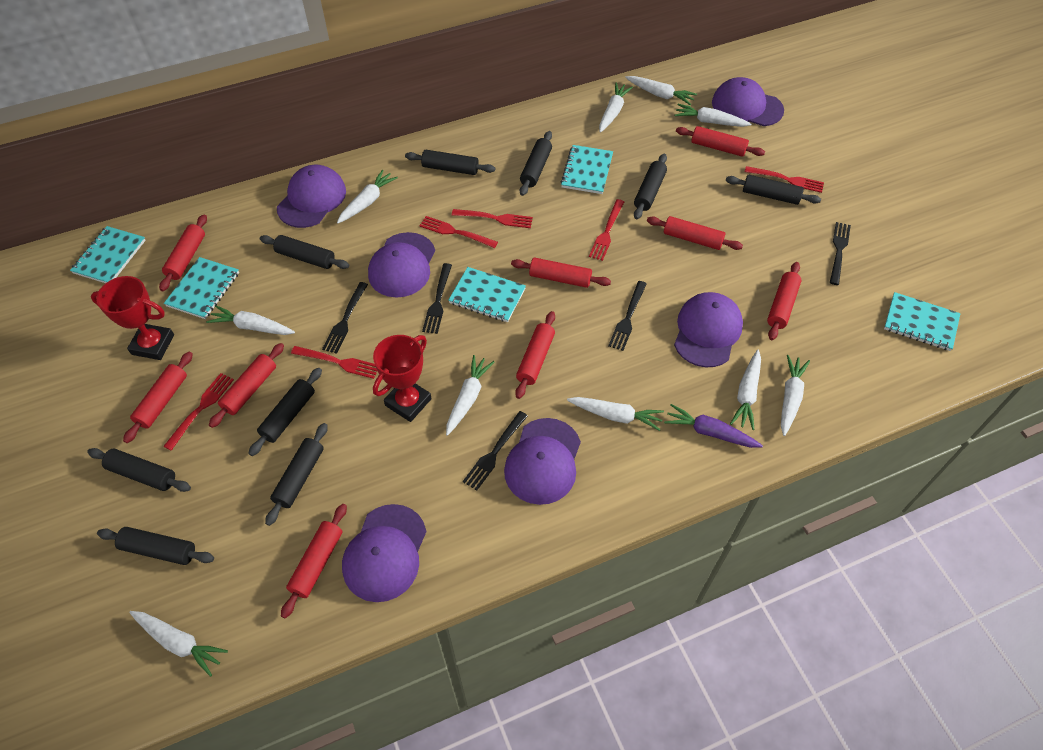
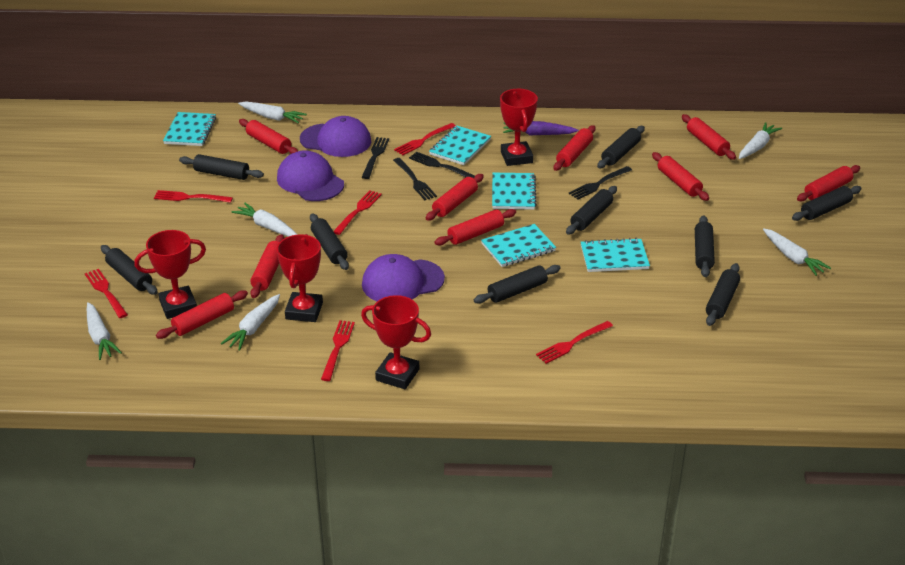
black fork: [322,282,368,354] [422,263,452,334] [463,411,528,490] [608,281,647,351] [830,222,851,285] = 5 -> [362,137,389,179] [393,158,437,200] [409,152,475,178] [569,166,632,200] = 4
purple cap: [277,165,346,228] [342,504,427,602] [368,232,435,297] [504,418,581,505] [674,292,743,367] [712,77,784,126] = 6 -> [277,150,344,201] [300,116,371,157] [362,254,445,301] = 3
red trophy: [91,276,174,360] [373,335,432,422] = 2 -> [134,230,206,319] [277,234,323,322] [361,295,431,389] [500,89,538,166] = 4
white carrot: [129,611,228,677] [206,305,295,335] [337,170,398,223] [446,355,494,436] [567,397,664,431] [599,83,633,133] [625,76,697,105] [675,104,751,127] [730,350,761,430] [781,355,810,436] = 10 -> [87,302,122,360] [221,294,280,351] [231,203,297,237] [238,102,307,123] [739,122,782,159] [763,228,831,276] = 6

